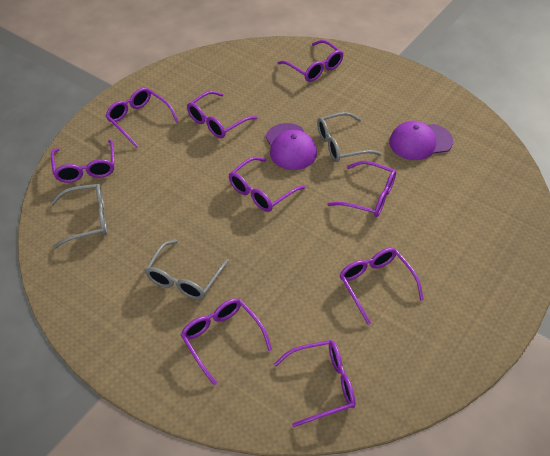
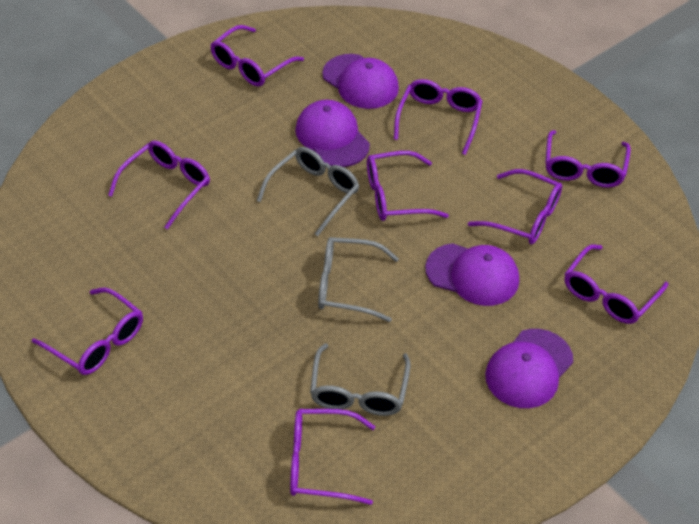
purple cap: [265,123,317,170] [389,121,453,160] = 2 -> [295,100,370,167] [322,54,399,109] [425,243,519,306] [485,329,573,408] = 4

